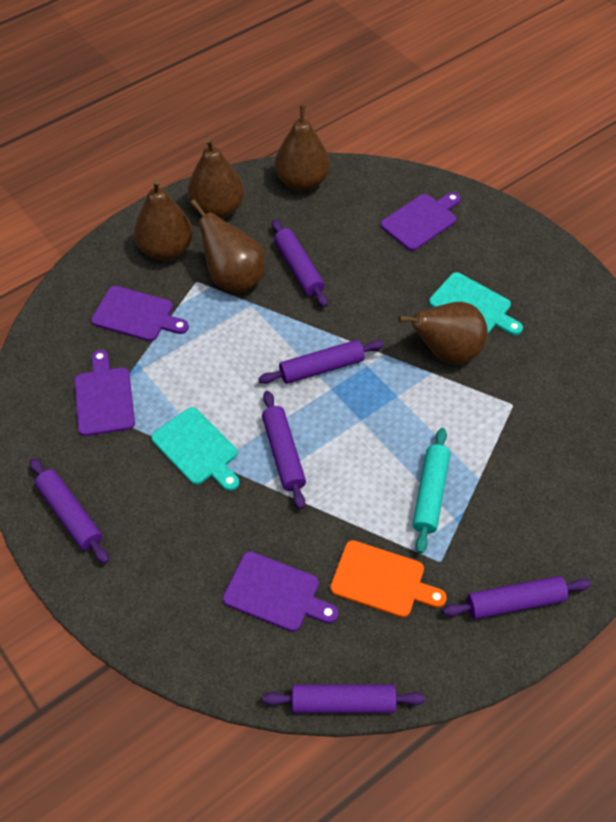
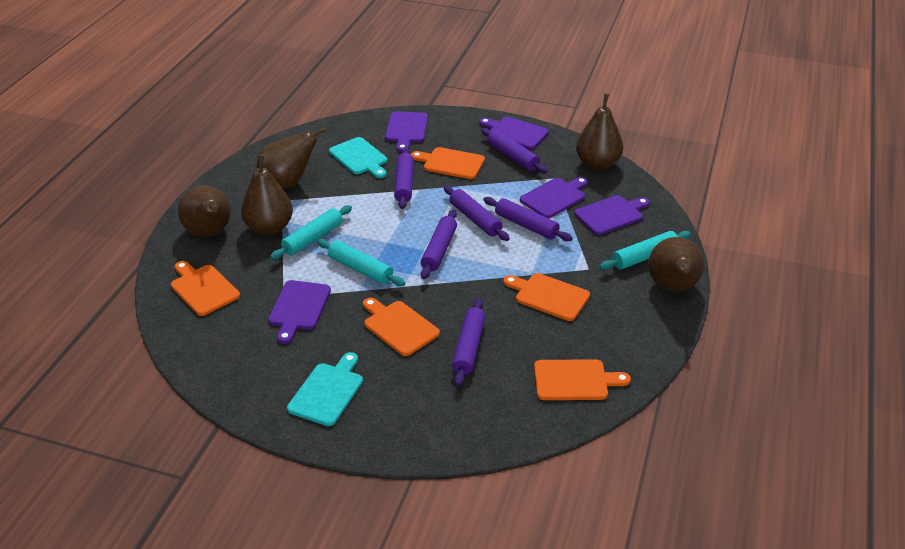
orange cutting board: [330,540,447,618] = 1 -> [171,261,240,316] [363,298,440,356] [411,147,485,179] [503,273,590,321] [534,359,631,400] = 5
purple cutting board: [74,350,135,436] [91,286,189,341] [223,551,338,632] [380,192,461,251] = 4 -> [268,280,331,344] [385,111,428,152] [479,116,549,149] [520,177,588,218] [574,195,650,235] = 5
turquoise rolling pin: [412,428,450,554] = 1 -> [270,205,352,260] [317,239,405,286] [599,231,691,270] = 3

